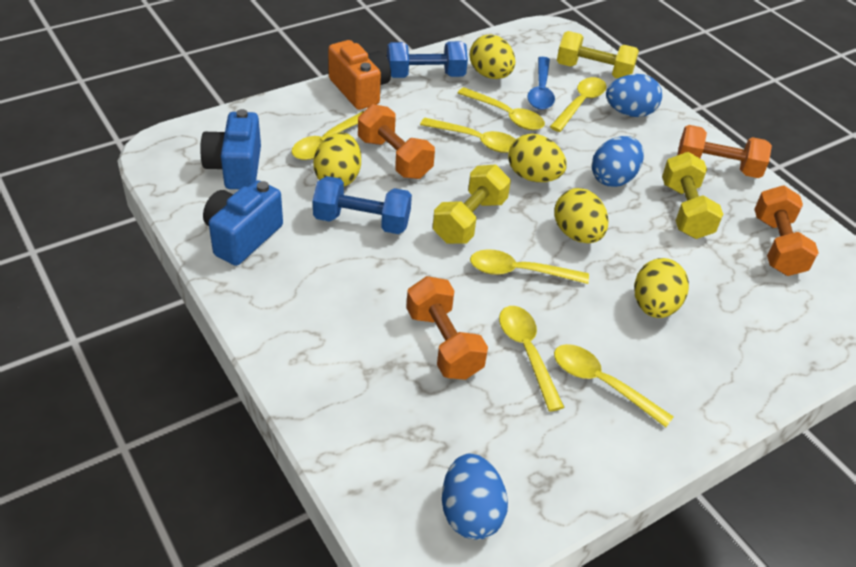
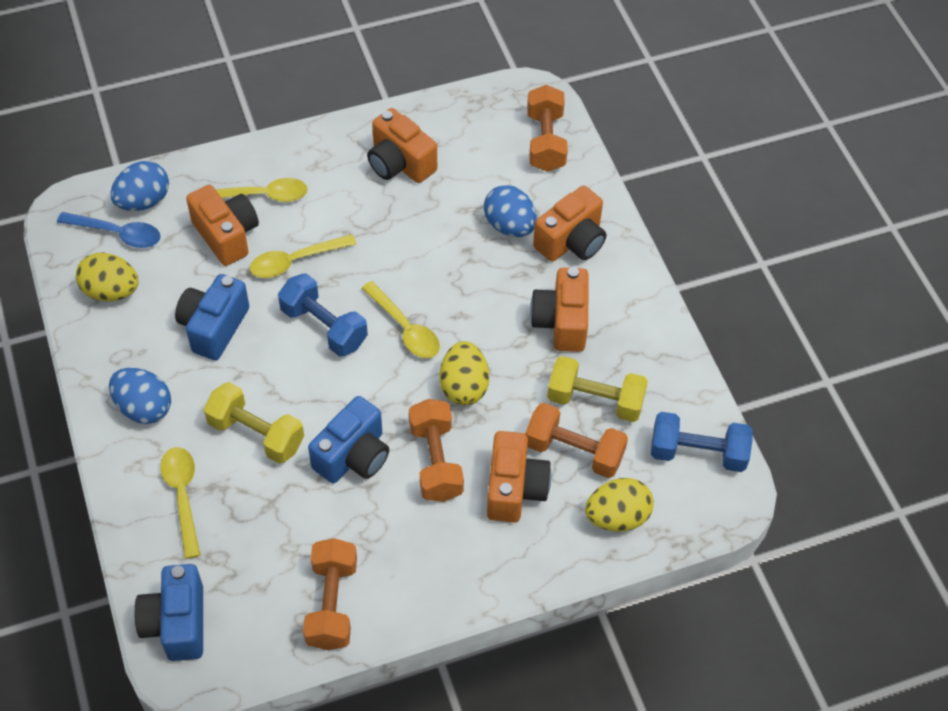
blue camera: [200,109,261,189] [203,180,283,266] = 2 -> [135,564,203,661] [175,274,249,360] [308,396,389,483] = 3
orange camera: [328,40,391,110] = 1 -> [186,185,259,266] [367,108,437,183] [487,431,551,523] [530,267,589,352] [533,186,606,262] = 5
yellow dumbbell: [433,165,511,244] [557,31,639,78] [662,152,723,239] = 3 -> [204,382,304,464] [547,356,648,422] = 2
yellow egg: [313,132,361,187] [470,34,515,79] [508,134,567,182] [554,188,608,243] [634,258,689,318] = 5 -> [76,252,139,301] [440,341,489,405] [585,478,654,531] = 3
yellow spoon: [291,111,364,160] [420,118,516,153] [458,87,545,130] [470,249,589,284] [499,306,565,412] [550,77,607,132] [554,344,674,427] = 7 -> [160,447,200,559] [215,178,308,202] [250,234,357,278] [362,281,440,358] = 4

